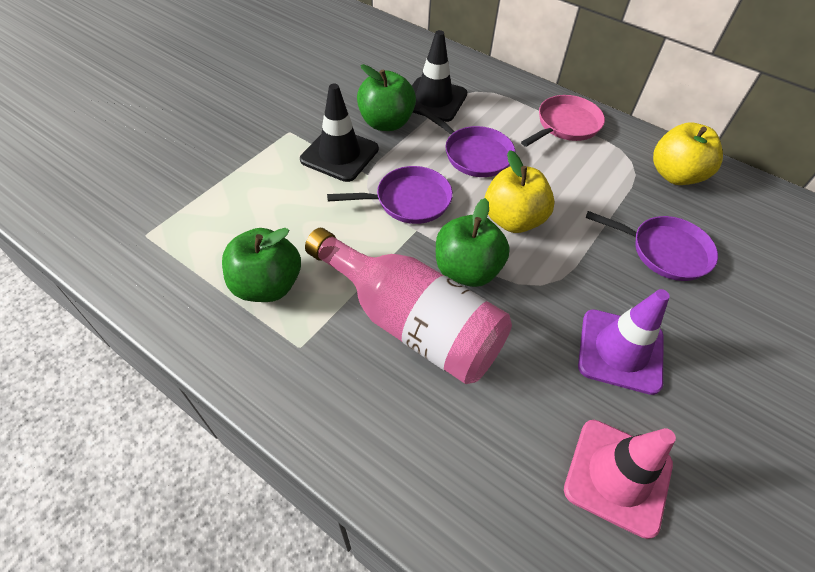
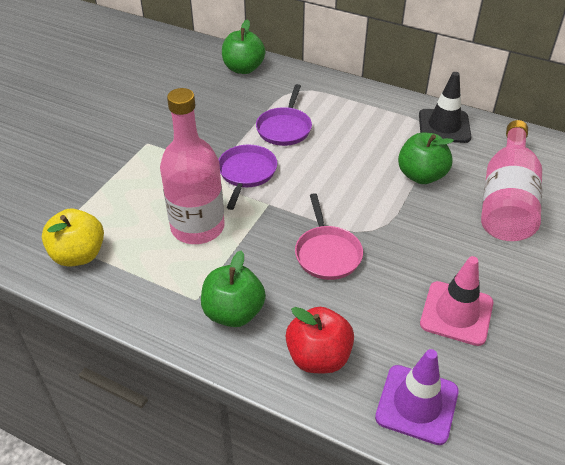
black traffic cone: [300,84,379,182] [412,30,467,122] = 2 -> [419,72,472,143] = 1
pink bottle: [305,228,512,384] = 1 -> [160,88,225,244] [481,120,542,241] = 2
purple pan: [327,166,453,224] [418,107,515,177] [586,211,718,281] = 3 -> [219,145,277,210] [256,84,312,146] = 2
red apple: none = 0 -> [286,307,354,373] = 1
yellow apple: [485,150,555,233] [653,122,723,185] = 2 -> [42,209,104,267] = 1

